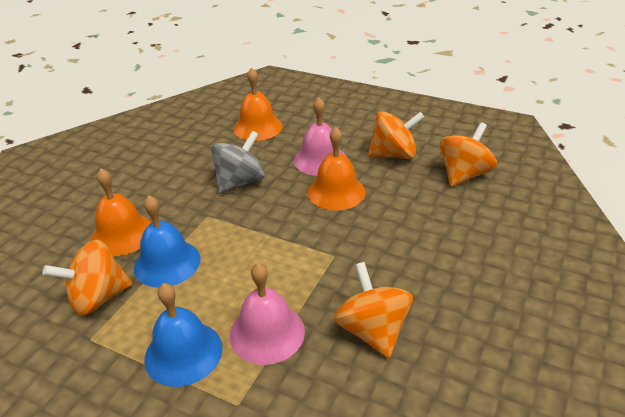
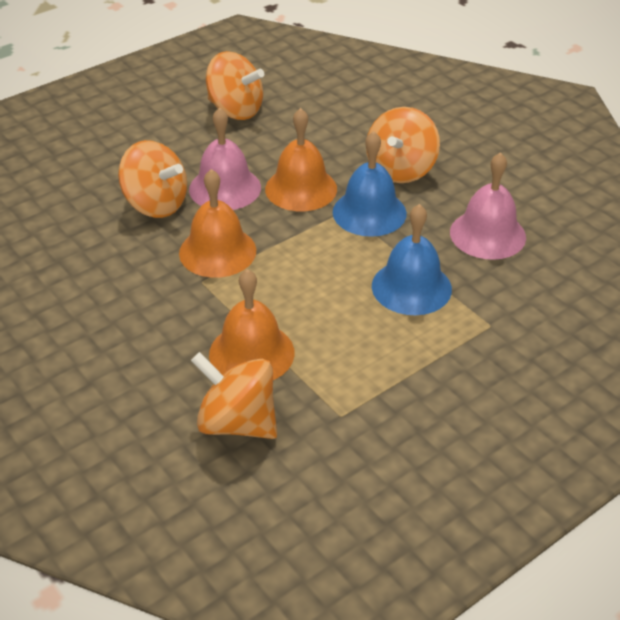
grey spinning top: [211,131,265,194] = 1 -> none = 0

